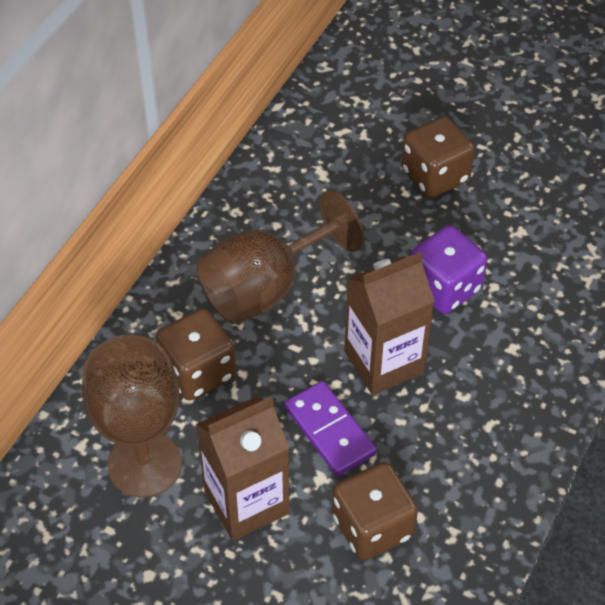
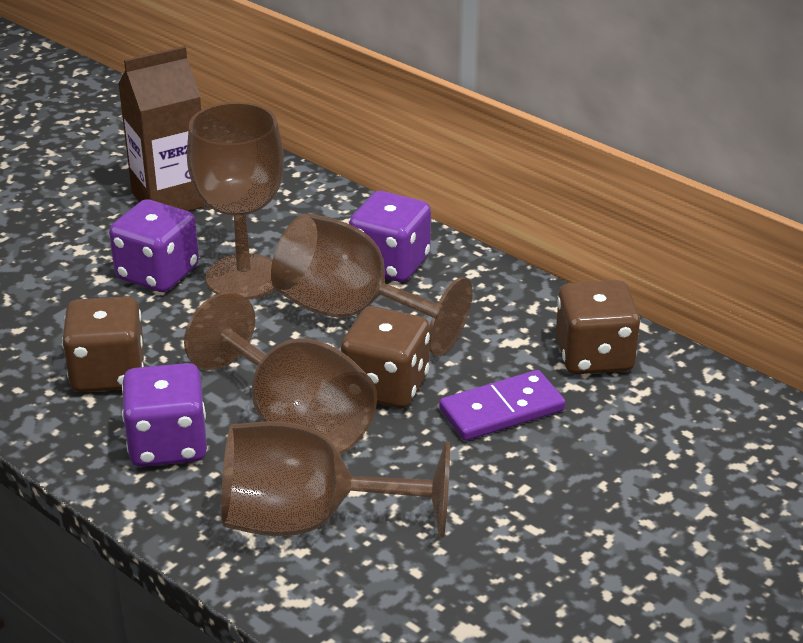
brown carton: [196,396,290,541] [344,252,435,395] = 2 -> [118,46,207,211] = 1
brown goblet: [82,335,182,498] [197,190,364,324] = 2 -> [184,292,377,455] [187,102,284,300] [221,421,450,538] [271,213,473,356] = 4
purple dice: [410,225,488,314] = 1 -> [109,199,199,292] [122,363,207,467] [349,191,431,282] = 3

